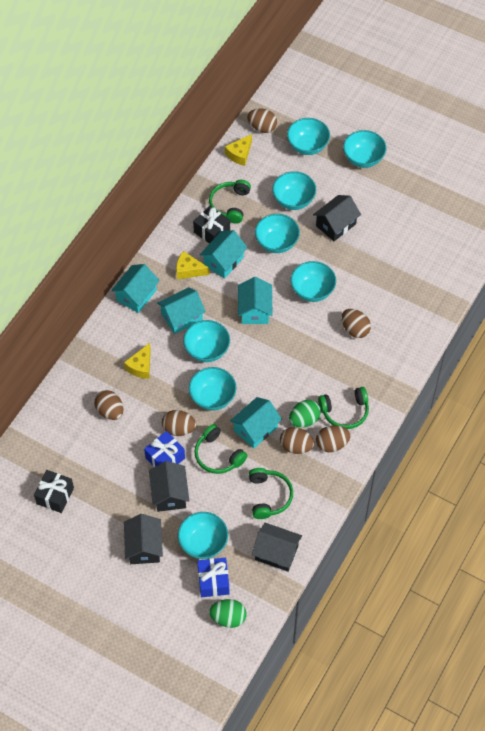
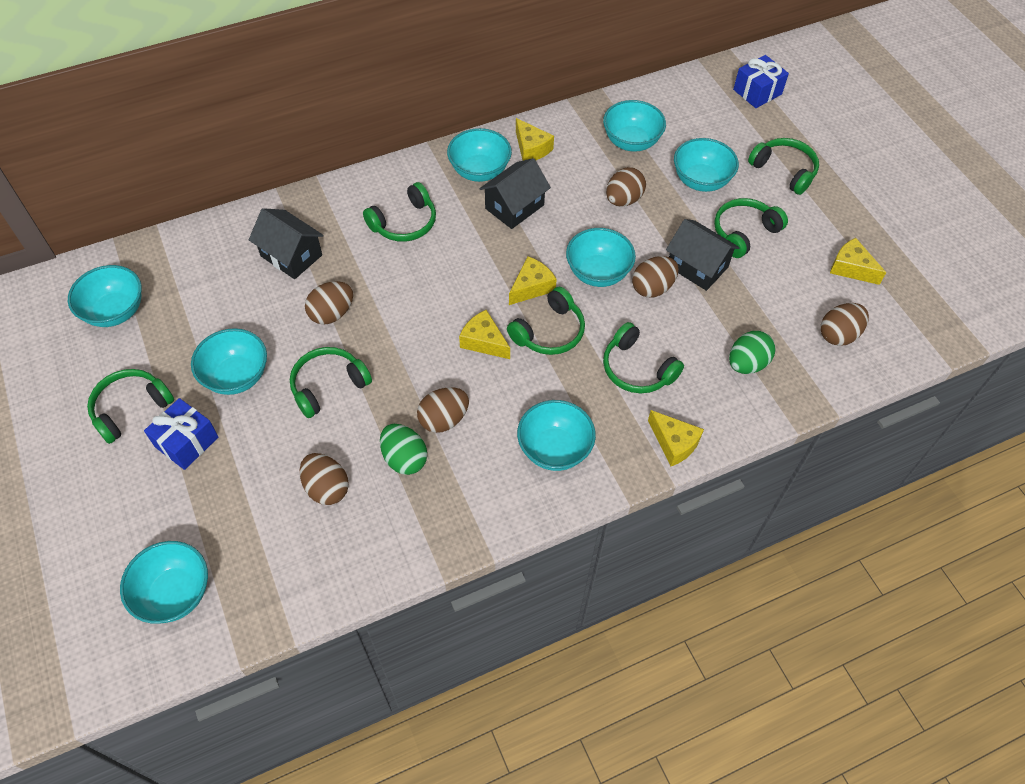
black gift: [34,470,74,513] [193,206,230,244] = 2 -> none = 0
black house: [124,514,163,564] [149,461,189,512] [252,522,302,572] [313,195,361,241] = 4 -> [249,208,324,279] [479,158,551,229] [666,219,740,291] = 3
green headphones: [194,424,247,474] [209,180,251,224] [249,468,293,519] [318,387,369,429] = 4 -> [87,369,174,444] [290,347,372,418] [363,182,436,242] [507,287,585,355] [603,322,684,393] [714,198,788,258] [748,138,819,195] = 7
turquoise house: [111,264,160,313] [157,287,206,334] [200,230,248,278] [230,397,282,449] [238,277,272,324] = 5 -> none = 0
yellow cheese: [124,343,151,379] [176,251,209,279] [225,134,252,166] = 3 -> [459,310,510,359] [509,256,557,305] [516,118,554,160] [648,410,704,466] [830,238,886,285] = 5

